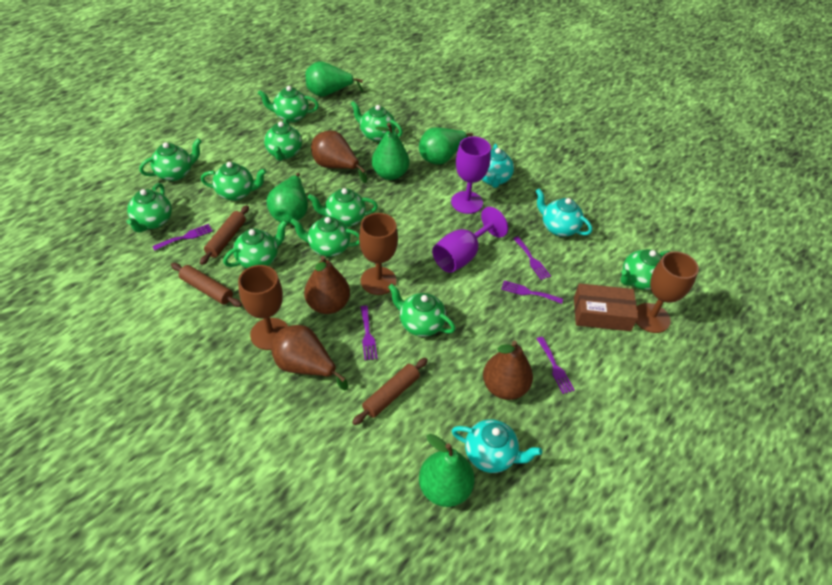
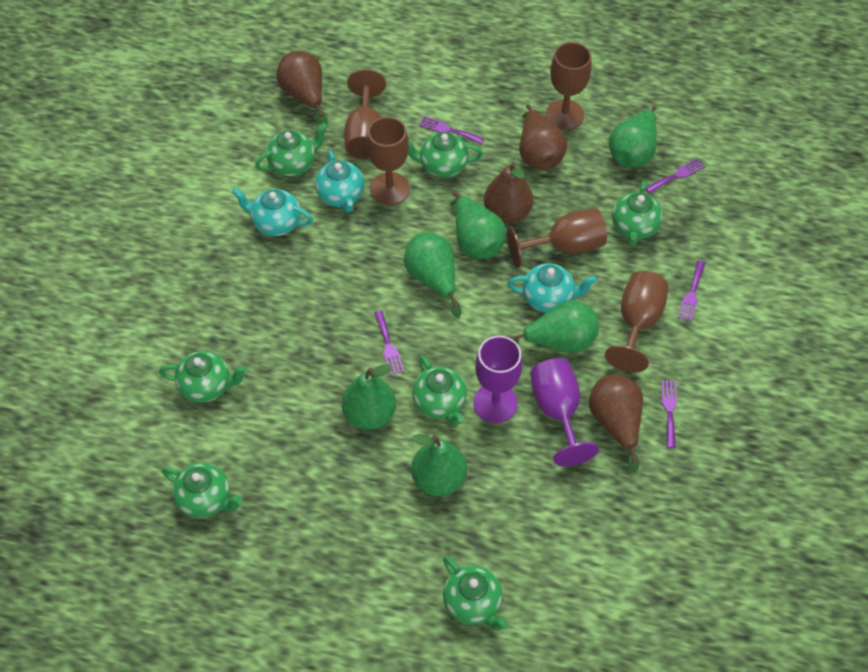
brown box: [574,283,638,331] = 1 -> none = 0
brown goblet: [238,265,288,350] [359,213,398,295] [636,251,699,333] = 3 -> [344,69,386,160] [367,117,410,205] [507,209,607,268] [546,42,592,130] [605,271,668,372] = 5
brown rolling pin: [171,263,242,307] [200,205,249,265] [352,358,428,425] = 3 -> none = 0
green pear: [267,173,308,223] [306,61,363,97] [372,123,409,180] [419,127,473,165] [419,434,475,507] = 5 -> [342,364,396,430] [404,232,461,318] [411,434,467,496] [450,191,506,259] [510,300,599,353] [609,106,657,167] = 6
green teapot: [126,183,172,233] [139,138,202,181] [201,162,267,201] [223,220,288,268] [258,86,319,123] [264,118,302,161] [290,217,360,257] [308,188,378,227] [350,101,403,142] [388,284,455,337] [621,249,669,290] = 11 -> [159,351,247,403] [162,463,242,519] [255,123,328,176] [408,132,483,178] [412,356,467,426] [443,556,508,631] [612,181,663,246] = 7

